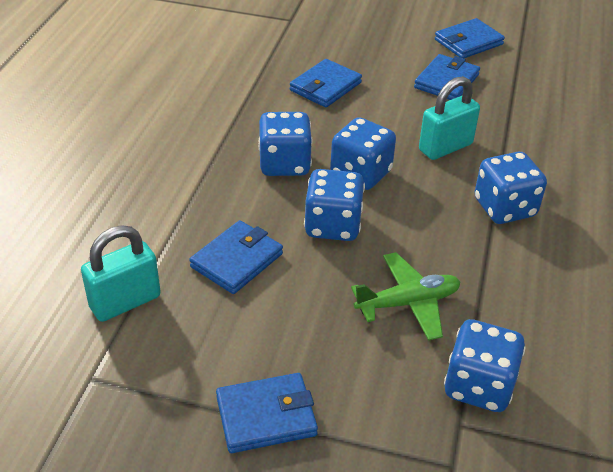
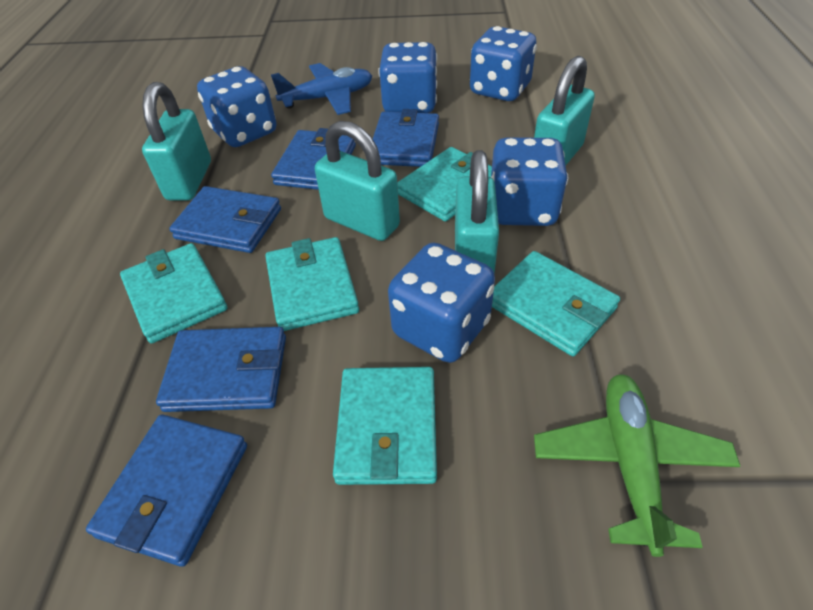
blue plane: none = 0 -> [271,63,372,115] = 1
turquoise padlock: [81,225,161,322] [419,76,480,160] = 2 -> [142,82,211,200] [315,121,400,241] [455,150,499,274] [534,56,595,166] = 4
turquoise wallet: none = 0 -> [120,243,227,343] [265,237,359,331] [333,367,437,485] [397,147,492,222] [492,251,620,356] = 5

